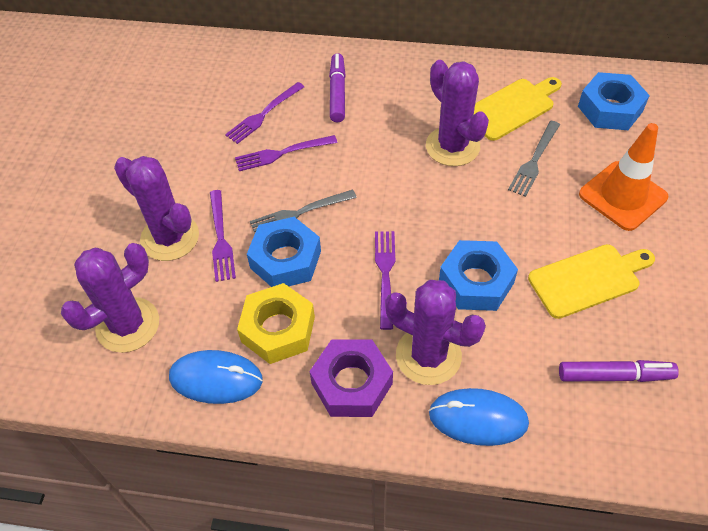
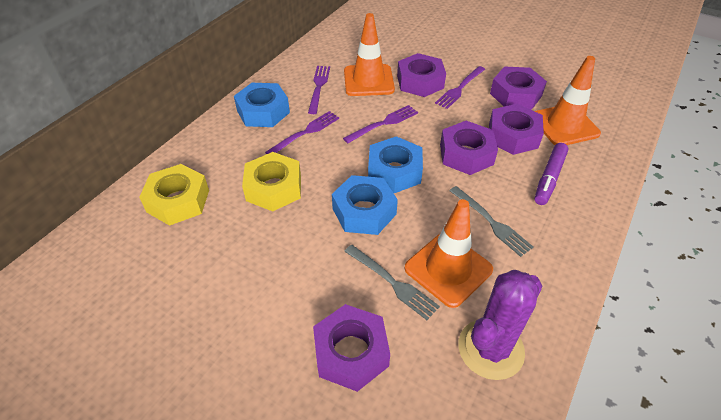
blue mouse: [169,350,263,404] [429,388,529,446] = 2 -> none = 0
orange traffic cone: [579,123,668,231] = 1 -> [344,13,395,96] [404,199,493,308] [535,56,601,145] = 3
purple cactus: [61,243,159,353] [114,156,199,261] [385,280,486,385] [426,60,489,166] = 4 -> [458,270,542,380] = 1
purple marker: [329,53,346,122] [559,360,679,382] = 2 -> [534,143,569,205] = 1
purple nut: [309,339,393,417] = 1 -> [313,304,390,392] [397,53,446,97] [440,121,498,175] [489,104,544,155] [490,66,547,109] = 5
yellow cutting board: [474,77,562,141] [528,244,655,319] = 2 -> none = 0
yellow nut: [237,283,315,364] = 1 -> [139,164,209,226] [242,152,301,212] = 2

